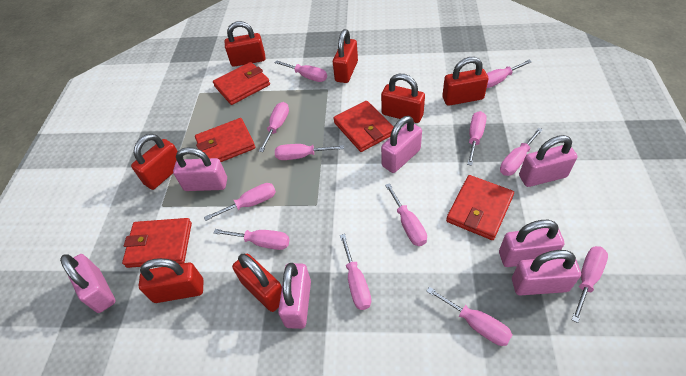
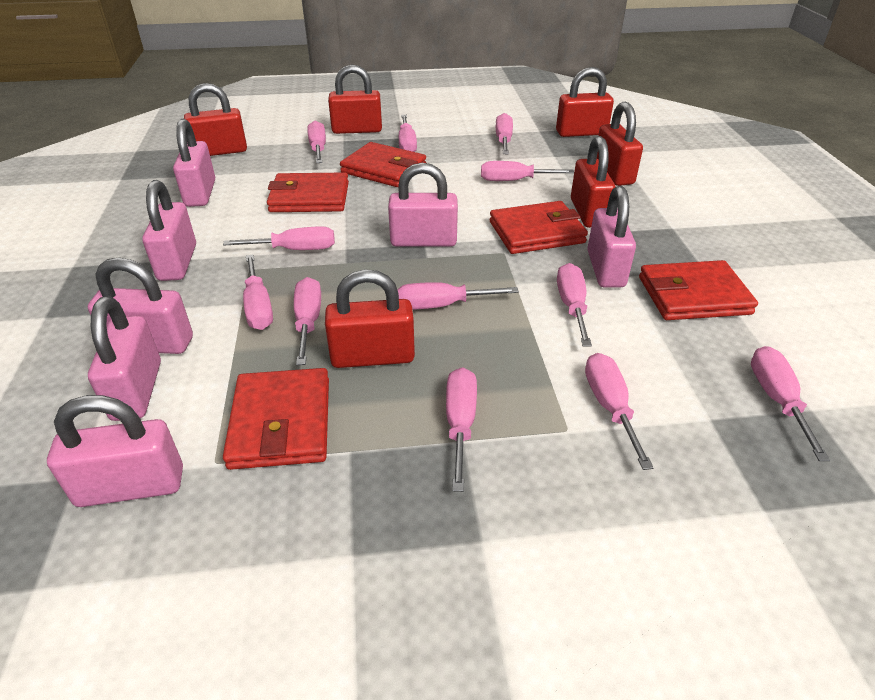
red padlock: [131,134,178,190] [139,258,203,303] [225,21,266,67] [232,254,282,312] [333,29,358,83] [381,74,425,123] [442,57,488,106] = 7 -> [184,83,247,156] [325,269,415,368] [328,64,382,134] [556,67,614,137] [571,136,615,228] [597,102,643,186] = 6

